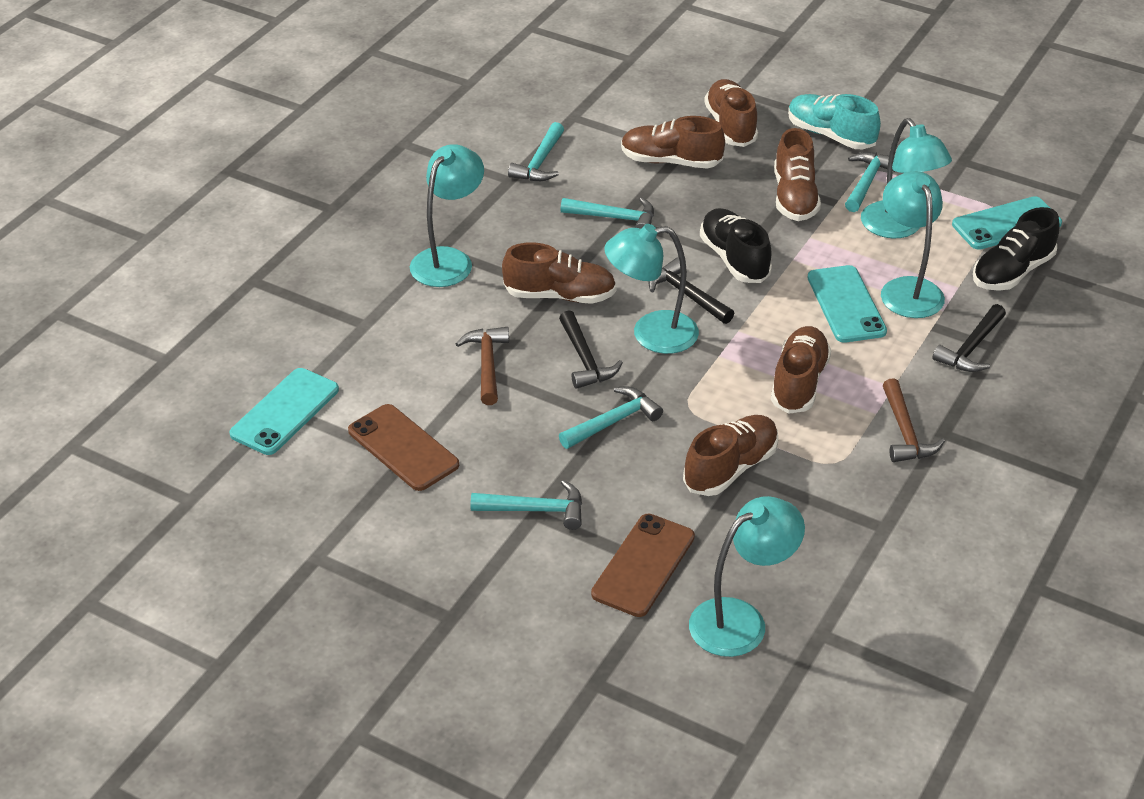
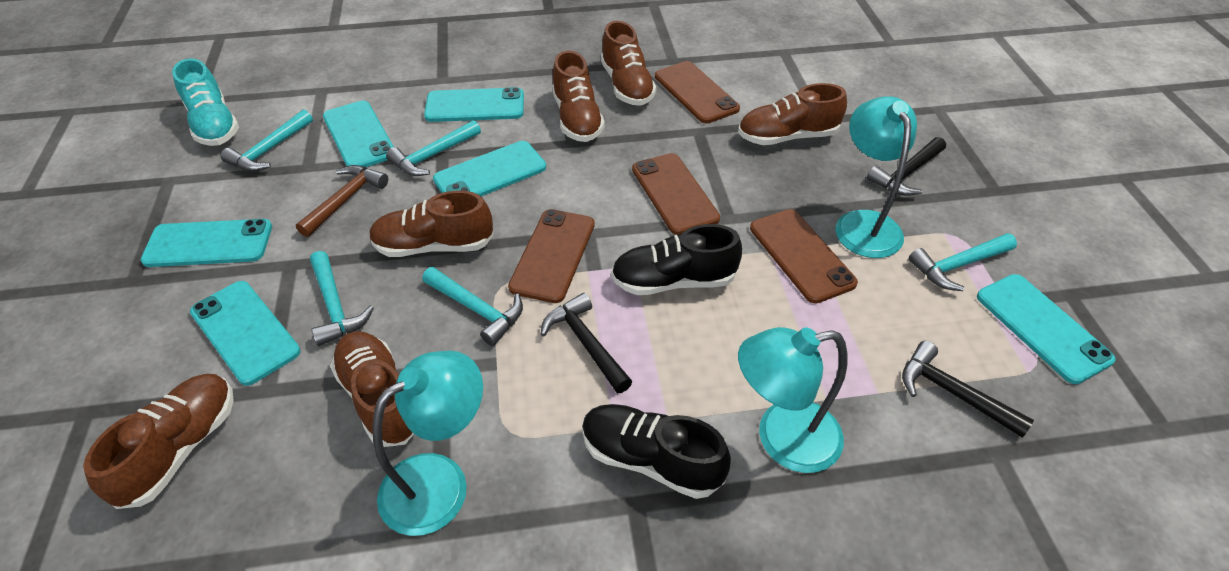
brown hammer: [456,327,509,405] [883,378,945,462] = 2 -> [296,165,388,237] = 1
brown phone: [348,404,459,491] [591,514,695,617] = 2 -> [508,209,595,303] [632,153,720,235] [655,61,740,123] [750,209,858,303] = 4
turquoise lamp: [410,144,484,287] [604,224,699,354] [689,496,805,657] [861,118,952,239] [881,171,945,318] = 5 -> [372,350,483,536] [738,327,848,473] [835,96,917,258] = 3
turquoise phone: [229,368,339,455] [808,265,887,343] [952,196,1062,250] = 3 -> [141,219,272,267] [190,281,301,386] [323,100,394,167] [424,87,524,122] [433,141,546,196] [977,274,1116,384] = 6

